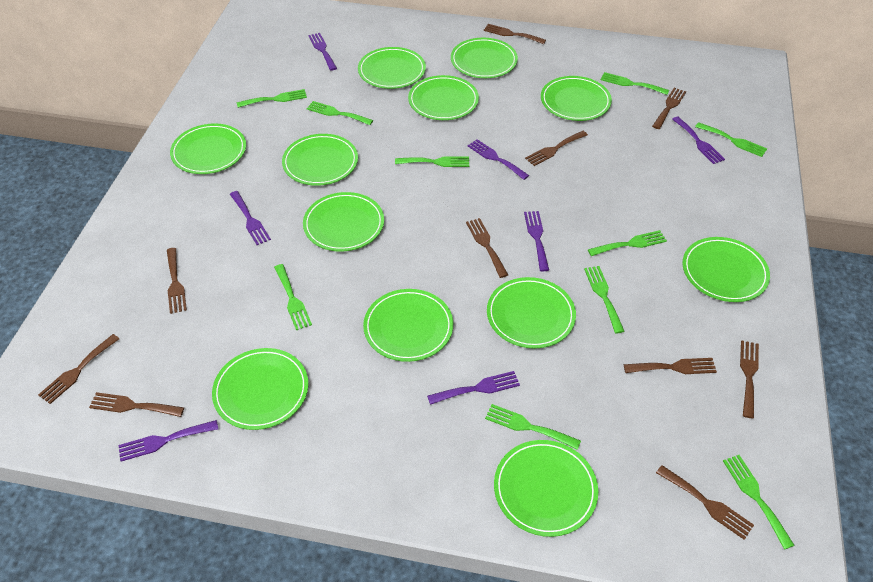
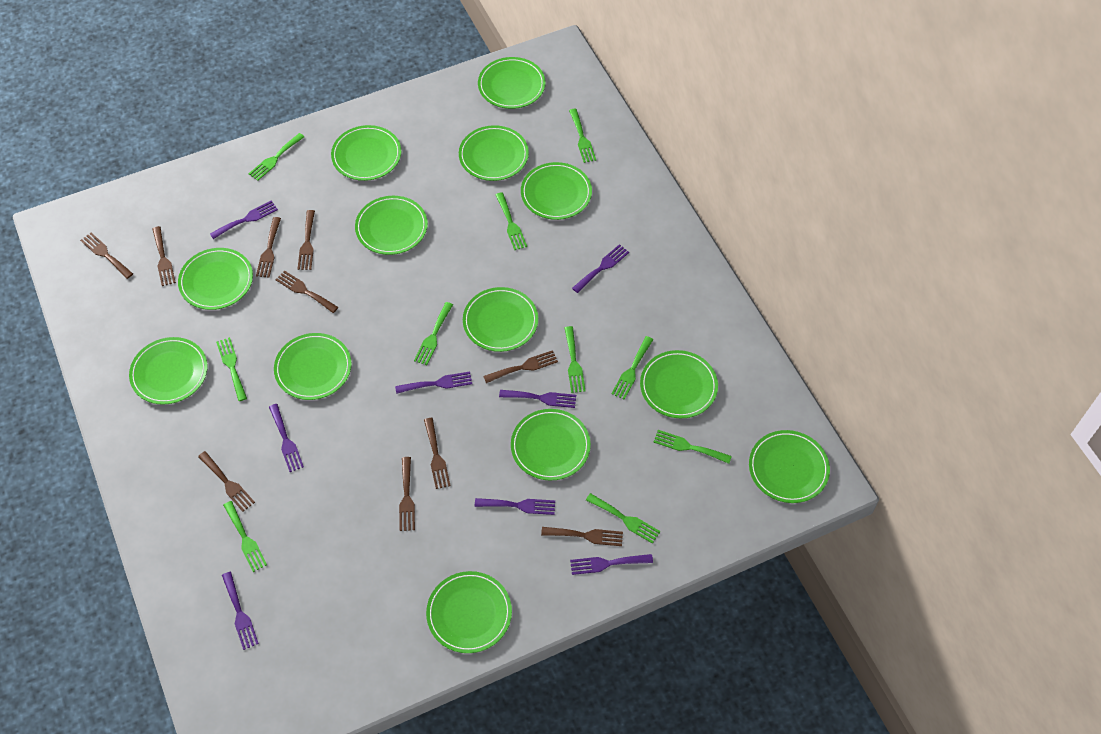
green plate: [170,124,246,174] [212,348,308,430] [282,134,358,186] [303,192,384,252] [358,47,426,89] [363,289,453,362] [408,75,479,120] [451,38,518,78] [487,277,576,348] [494,440,598,537] [541,76,612,121] [683,237,770,302] = 12 -> [129,337,208,405] [178,248,253,310] [274,333,352,400] [331,125,401,181] [355,196,428,255] [426,571,512,653] [459,125,529,181] [463,287,538,352] [478,57,546,109] [511,409,591,481] [521,162,592,220] [640,350,718,418] [749,430,830,503] = 13
purple fork: [118,420,218,462] [230,191,271,245] [308,33,337,71] [427,371,520,405] [467,139,529,180] [524,211,549,271] [672,117,725,164] = 7 -> [210,200,278,239] [222,572,259,650] [269,404,304,472] [395,371,472,394] [475,498,555,515] [499,390,576,408] [570,554,653,575] [572,244,629,293] = 8

